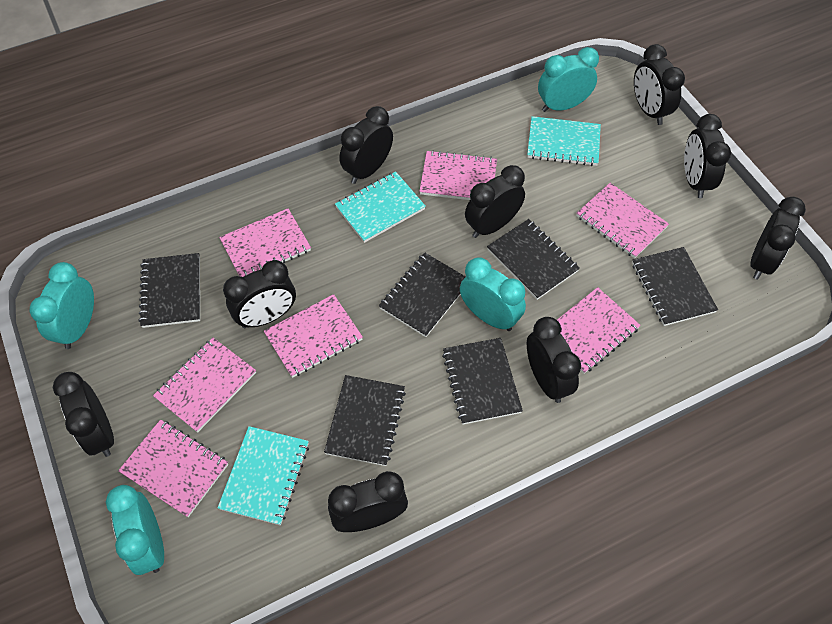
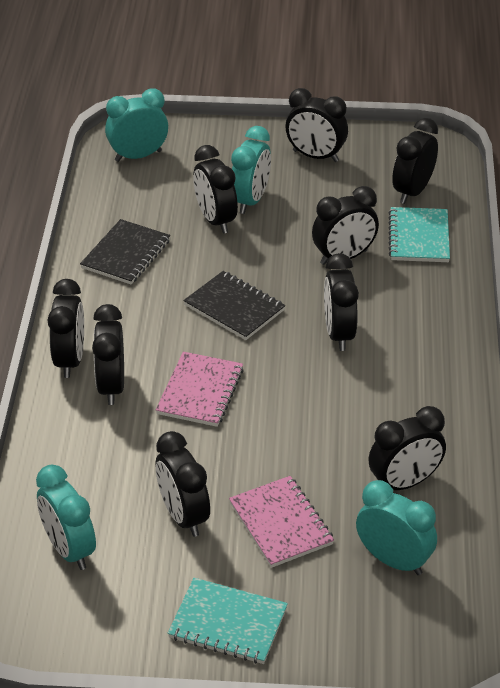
black notebook: [139,253,200,328] [324,375,406,466] [379,252,466,337] [442,338,523,425] [487,219,580,300] [632,247,718,326] = 6 -> [80,219,170,284] [183,271,285,340] = 2
pink notebook: [118,420,229,517] [153,338,256,433] [219,208,311,277] [264,294,363,378] [419,150,497,200] [557,287,641,374] [576,183,669,258] = 7 -> [156,352,244,427] [229,476,334,568] = 2
turquoise notebook: [218,426,309,525] [335,171,426,243] [527,116,601,166] = 3 -> [168,578,288,664] [388,207,450,262] = 2

